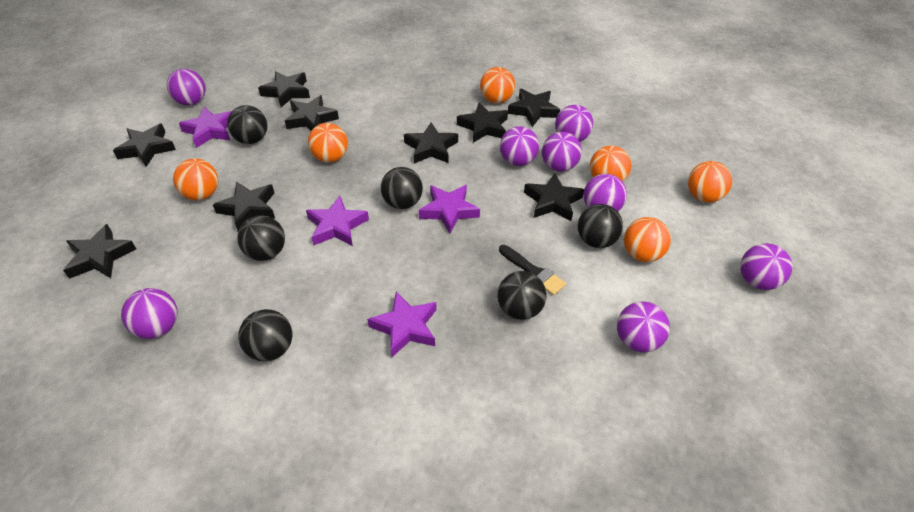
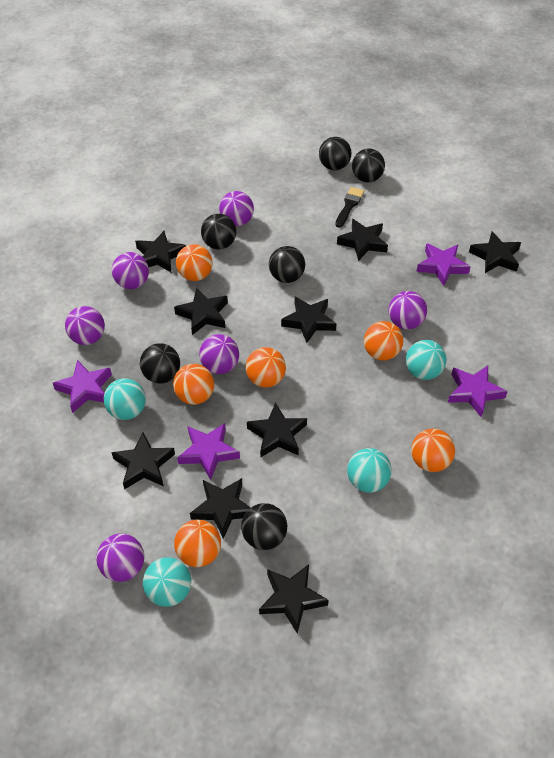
purple ball: [121,288,178,339] [167,69,206,106] [500,126,539,166] [542,132,582,172] [555,105,593,142] [584,174,627,211] [617,301,670,353] [740,243,792,290] = 8 -> [65,306,105,345] [96,534,144,582] [112,252,149,289] [199,334,239,374] [219,191,254,226] [388,291,427,329] = 6
turquoise ball: none = 0 -> [104,378,146,420] [143,557,191,607] [347,448,392,493] [406,340,446,380] = 4

